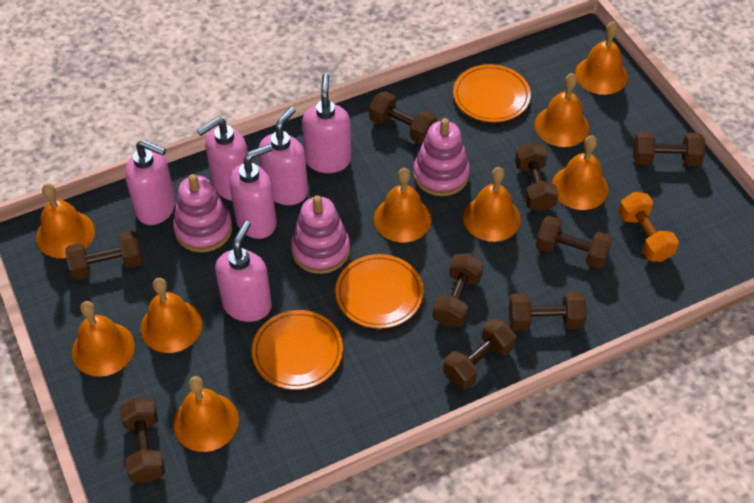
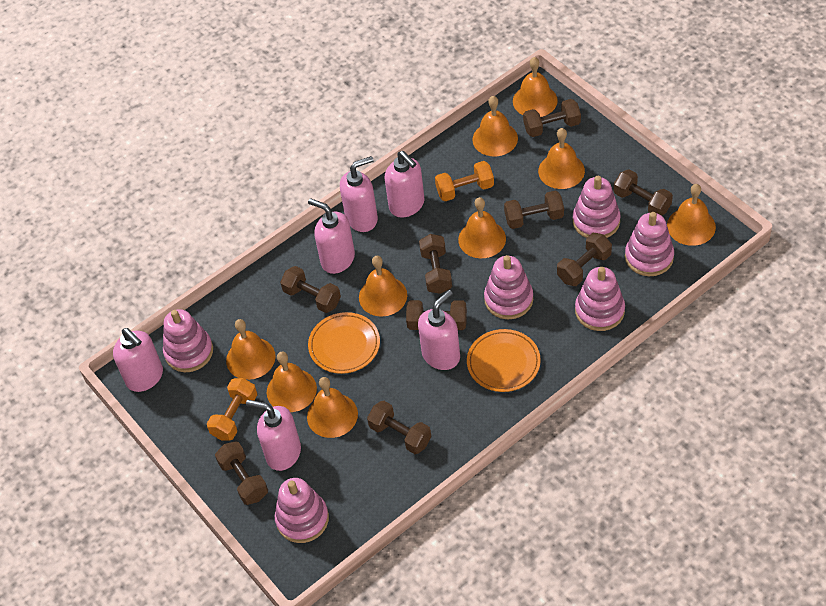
orange dumbbell: [618,192,679,262] = 1 -> [207,378,257,441] [435,161,494,201] = 2
orange plate: [252,310,343,390] [335,254,423,329] [453,64,531,122] = 3 -> [308,312,380,374] [467,329,541,392] = 2
pink stacking toy: [173,174,232,252] [291,195,350,274] [413,118,470,196] = 3 -> [163,309,213,372] [275,478,329,543] [484,255,533,319] [573,176,621,238] [575,267,625,331] [625,212,674,276] = 6

